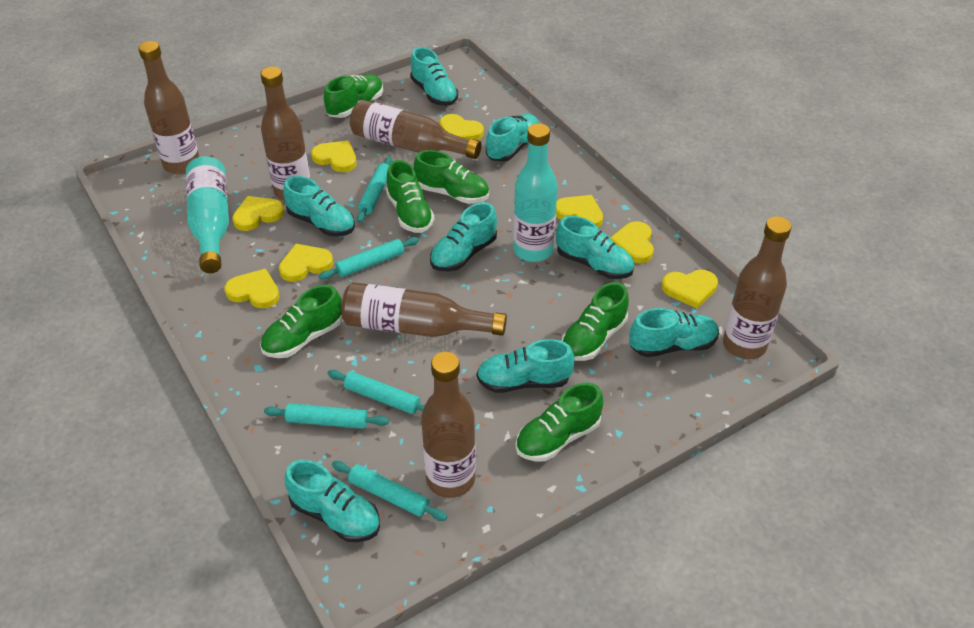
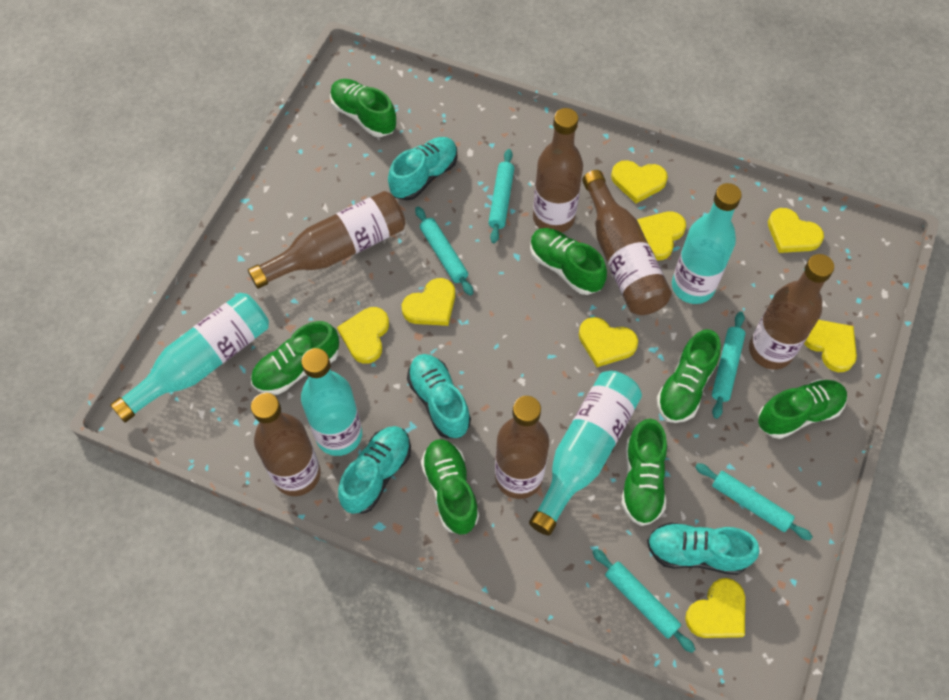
green shoe: [260,285,342,358] [324,74,383,118] [386,160,434,233] [414,150,489,204] [516,383,603,461] [562,282,629,361] = 6 -> [251,321,339,395] [330,79,397,137] [421,439,479,534] [530,228,607,295] [621,419,667,526] [657,329,721,423] [758,379,847,439] = 7
turquoise bottle: [186,156,229,273] [513,123,558,262] = 2 -> [110,293,269,422] [301,348,362,456] [529,371,642,535] [672,183,742,304] = 4
turquoise shoe: [283,176,355,236] [285,460,380,542] [410,47,458,106] [430,202,497,272] [477,339,575,393] [486,114,539,162] [556,216,634,279] [629,308,719,357] = 8 -> [338,426,411,514] [388,137,457,201] [407,354,471,438] [647,522,760,575] = 4

